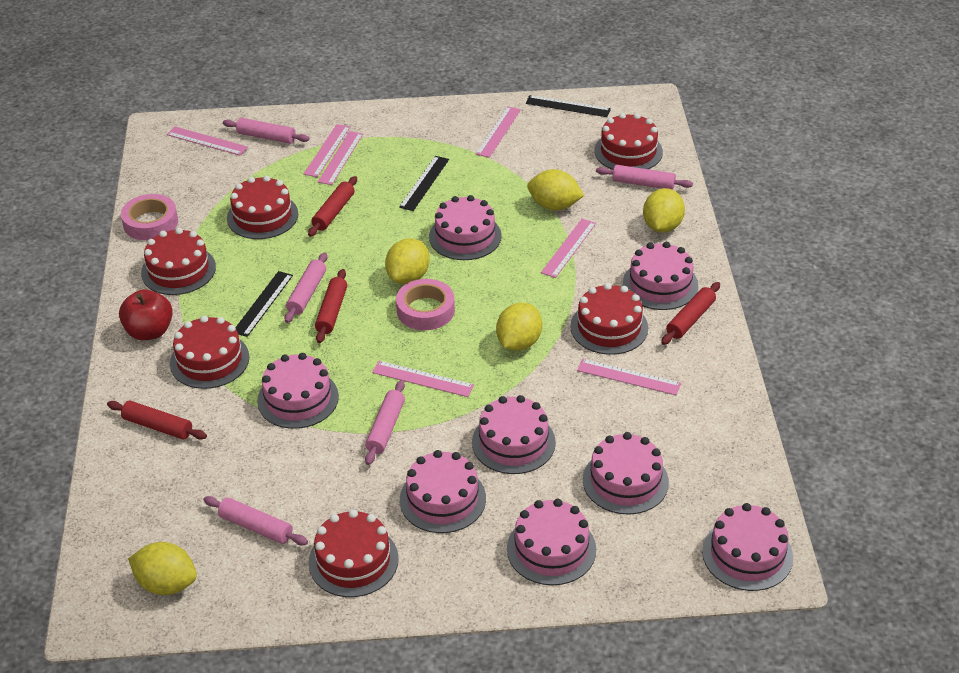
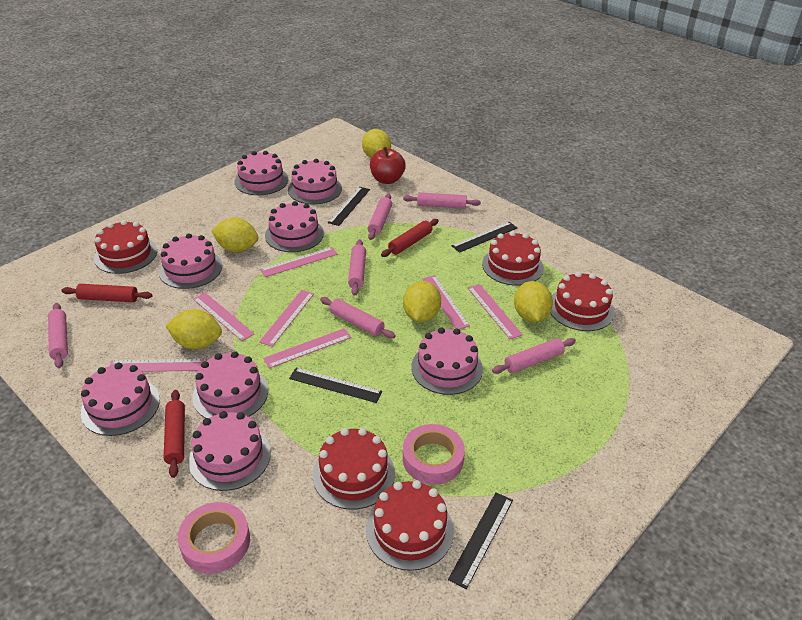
black ruler: [235,271,293,337] [399,156,449,211] [526,95,611,117] = 3 -> [289,367,382,403] [328,187,370,226] [448,492,513,589] [452,222,517,253] = 4
pink rolling pin: [203,496,308,545] [223,118,309,144] [285,252,327,323] [365,380,405,465] [596,165,693,190] = 5 -> [48,303,68,368] [320,297,395,339] [348,239,366,296] [368,194,392,240] [403,192,481,209] [492,338,576,374] = 6
red cake: [141,228,216,295] [170,316,249,389] [227,176,298,239] [308,509,399,597] [570,283,648,355] [594,113,663,170] = 6 -> [94,220,157,274] [313,428,395,510] [366,480,454,571] [482,231,544,286] [550,272,614,331] = 5
red rolling pin: [107,401,207,440] [308,176,357,237] [315,269,347,343] [661,282,720,345] = 4 -> [61,284,152,302] [164,390,185,478] [381,219,439,257] = 3

